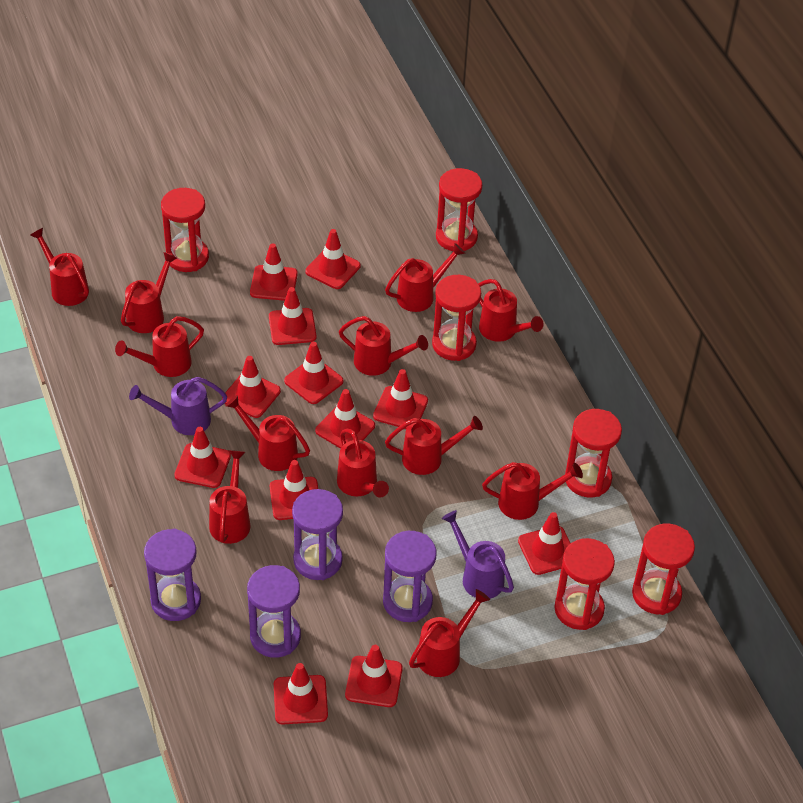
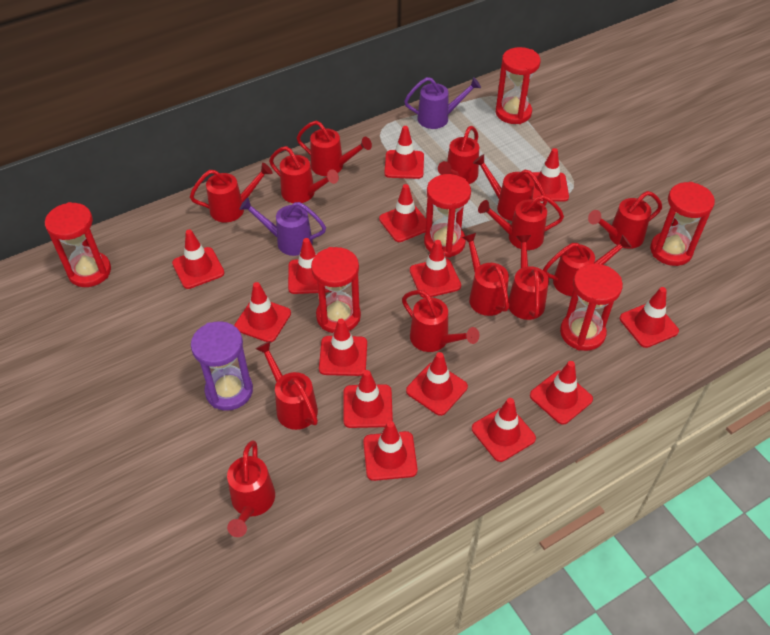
purple hourglass: [144,529,201,621] [247,565,301,658] [292,489,343,580] [383,531,437,622] = 4 -> [191,321,253,411] = 1
red traffic cone: [174,427,231,488] [222,356,281,418] [250,243,298,301] [269,287,317,345] [270,460,318,520] [274,663,328,724] [284,342,343,404] [305,229,361,289] [315,389,375,449] [345,645,403,707] [373,369,428,429] [518,512,571,575] = 12 -> [172,230,224,289] [234,282,291,342] [288,238,330,294] [319,319,367,376] [343,370,393,428] [363,421,417,481] [379,184,426,242] [384,126,424,179] [406,352,468,416] [410,240,461,298] [472,398,536,462] [530,361,593,425] [532,148,569,202] [620,287,679,348] = 14
red watering can: [30,228,89,306] [115,316,204,377] [121,252,177,333] [209,450,251,544] [226,395,310,471] [337,429,389,497] [339,316,428,376] [385,243,465,312] [385,416,483,475] [409,589,490,677] [478,279,543,342] [482,462,583,520] = 12 -> [190,163,273,222] [227,440,275,537] [256,341,318,430] [269,146,339,203] [296,121,372,176] [402,290,479,352] [438,126,479,184] [462,233,509,316] [473,154,547,221] [478,195,564,250] [509,235,549,320] [543,235,632,296] [588,191,662,249] = 13

